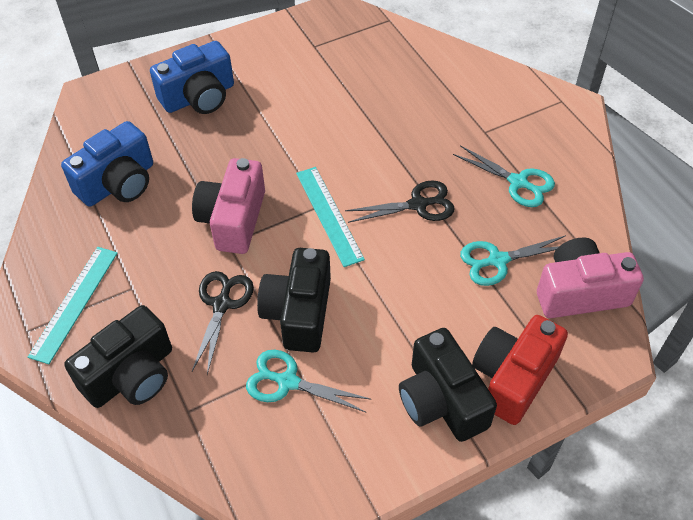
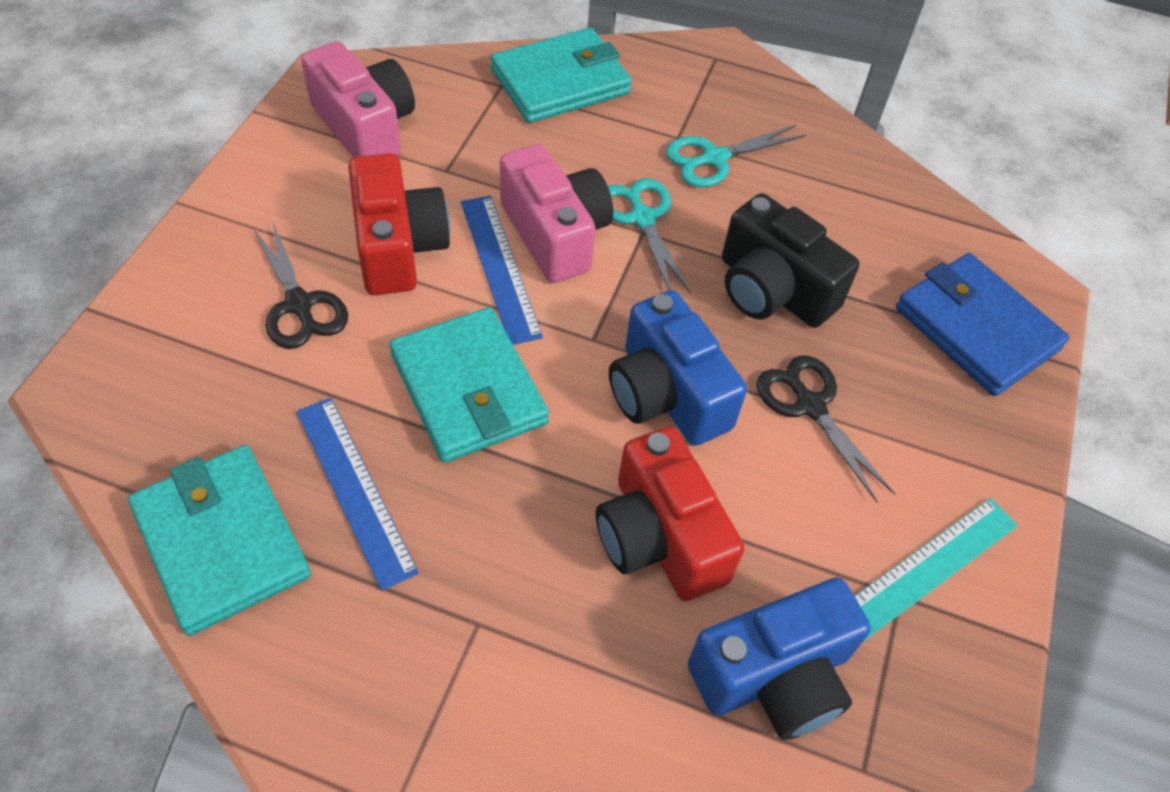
black camera: [64,305,172,408] [257,248,331,353] [399,328,497,442] = 3 -> [722,193,859,328] = 1
blue ruler: none = 0 -> [296,398,419,591] [461,196,543,345] = 2
blue wallet: none = 0 -> [896,253,1070,396] = 1
red camera: [472,315,568,425] = 1 -> [348,153,450,295] [596,426,744,601] = 2
turquoise ruler: [28,247,118,364] [296,167,365,267] = 2 -> [854,498,1018,643] = 1
turquoise scissors: [246,350,372,413] [453,145,555,207] [460,235,566,286] = 3 -> [608,178,691,294] [666,125,806,187] = 2
turquoise wallet: none = 0 -> [128,445,311,636] [389,307,549,463] [491,28,632,123] = 3

